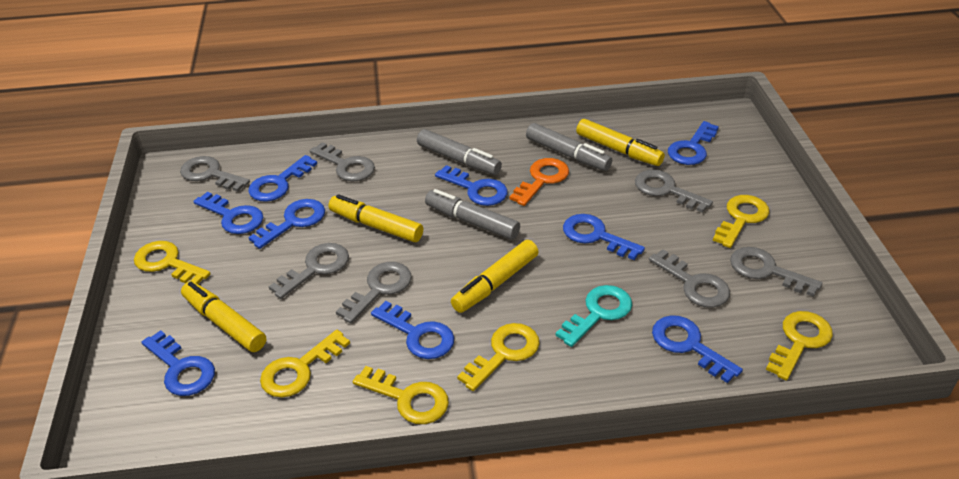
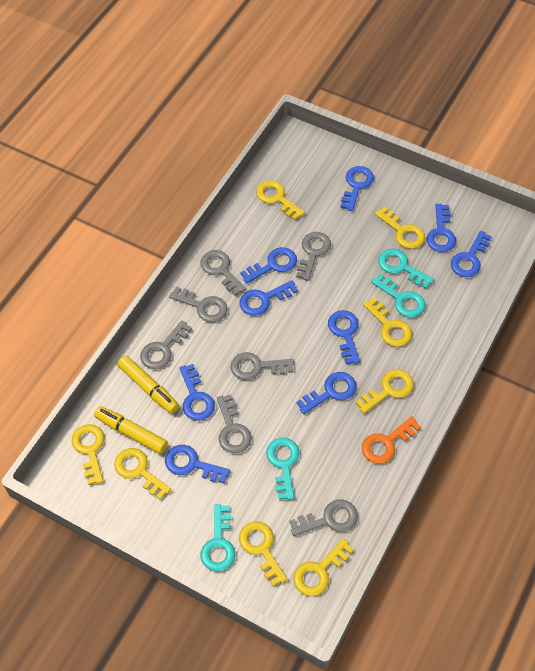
grey marker: [417,129,502,175] [425,189,520,240] [526,123,612,171] = 3 -> none = 0
turquoise key: [555,285,632,347] = 1 -> [201,504,235,572] [266,438,299,500] [371,273,425,317] [378,249,434,289] = 4
yellow key: [134,241,211,284] [260,330,350,397] [353,366,449,424] [457,323,539,391] [713,195,769,248] [766,311,833,381] = 6 -> [71,424,104,485] [114,448,171,500] [239,521,287,586] [256,180,305,220] [294,538,354,596] [356,369,414,414] [363,297,412,347] [375,207,425,249] = 8
yellow marker: [181,281,266,352] [329,194,423,242] [451,240,539,313] [576,119,665,166] = 4 -> [94,406,168,454] [117,356,179,414] = 2

